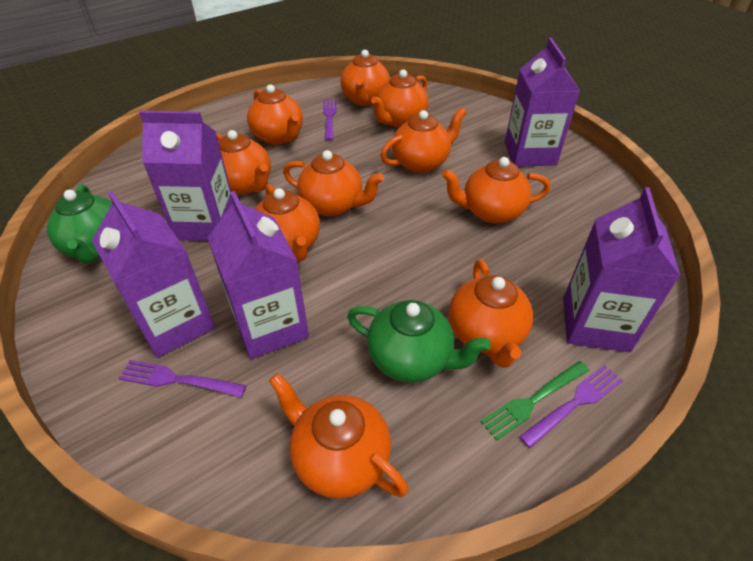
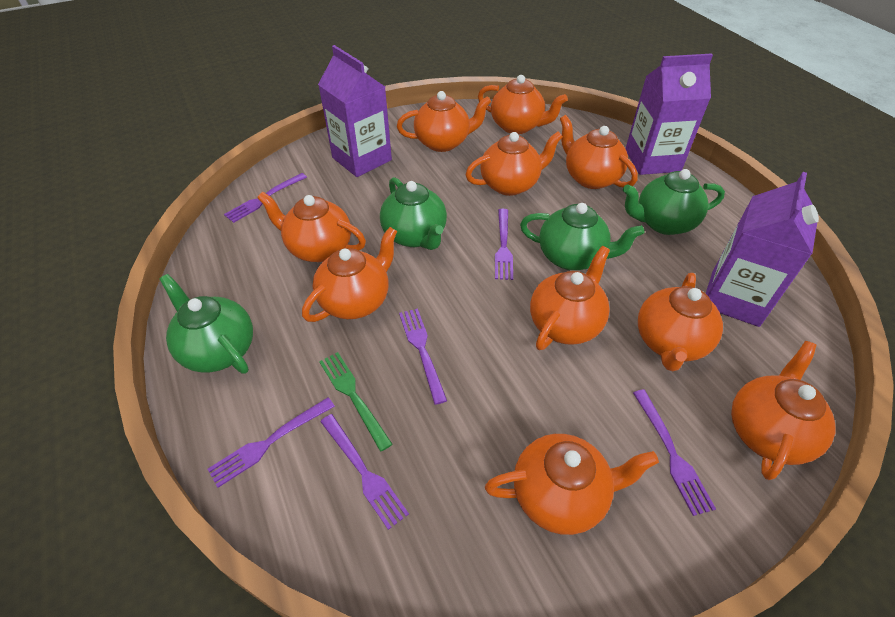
green teapot: [47,184,112,264] [347,300,491,382] = 2 -> [160,274,253,373] [380,177,447,250] [520,203,644,270] [623,169,725,235] = 4
purple carton: [92,191,215,358] [139,111,233,241] [207,191,309,359] [505,38,580,167] [563,187,680,352] = 5 -> [318,45,392,177] [625,53,713,175] [706,172,819,327] = 3
purple fork: [119,360,246,397] [323,99,336,141] [519,365,623,448] = 3 -> [208,397,335,488] [224,173,307,223] [320,414,409,530] [399,308,447,405] [495,209,513,280] [633,390,716,516] = 6

